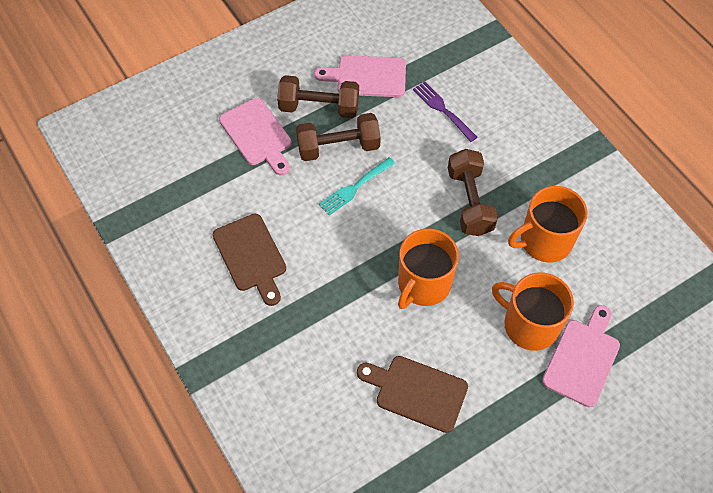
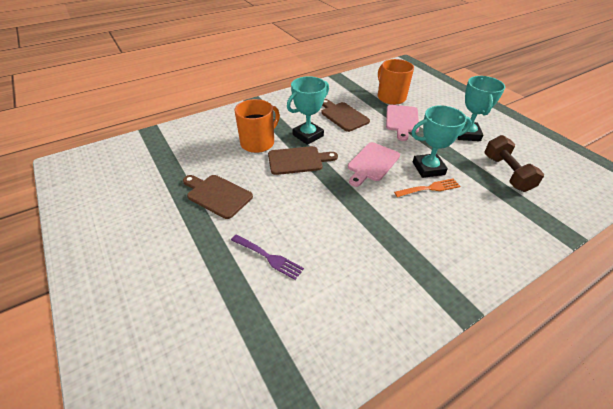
brown cutting board: [213,214,286,306] [357,356,468,433] = 2 -> [183,175,253,219] [268,146,338,175] [321,99,370,132] = 3
brown dumbbell: [277,75,359,118] [296,113,381,161] [448,149,498,236] = 3 -> [484,135,544,192] = 1
orange fork: none = 0 -> [394,178,460,197] = 1
orange mug: [398,228,459,309] [492,272,574,351] [508,186,588,263] = 3 -> [234,99,280,153] [378,59,414,105] = 2
pink cutting board: [219,98,292,175] [314,55,406,97] [542,305,620,407] = 3 -> [348,142,400,187] [386,105,419,141] = 2
turquoise fork: [319,157,395,216] = 1 -> none = 0
turquoise trophy: none = 0 -> [287,76,329,145] [412,105,472,178] [457,76,505,141] = 3

